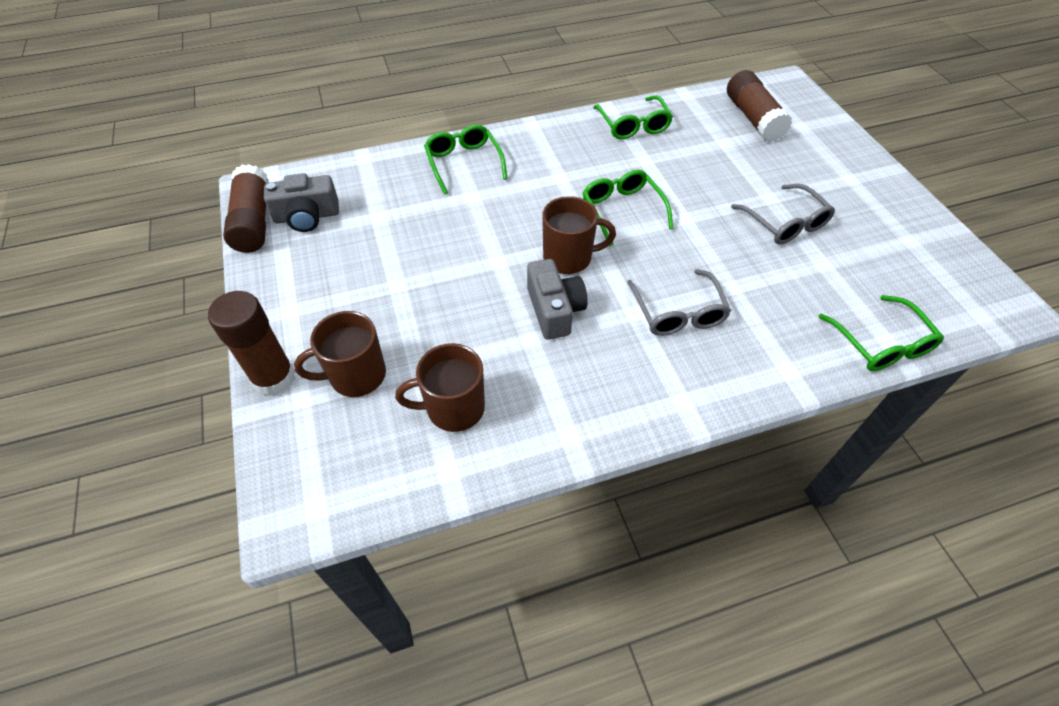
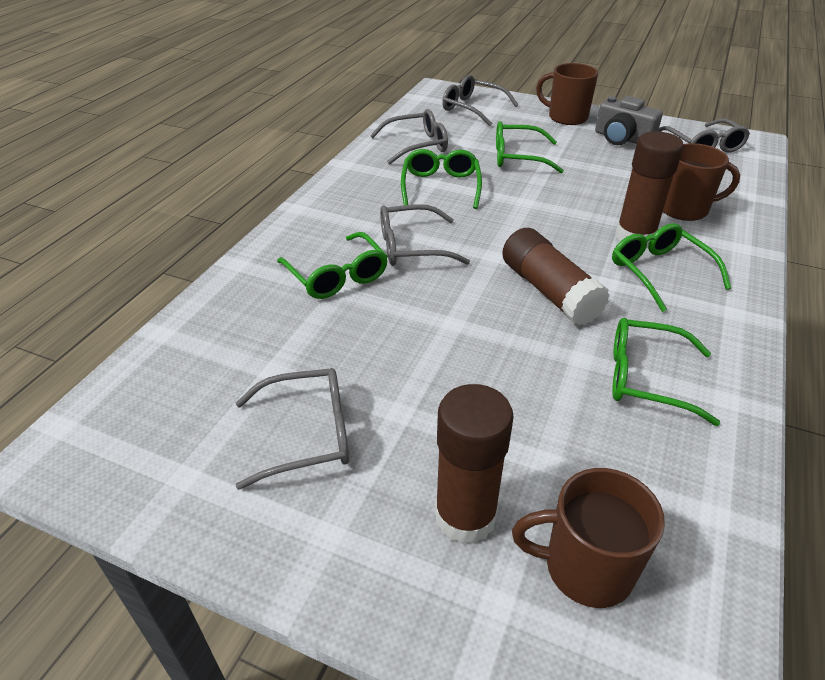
green glasses: [424,124,507,194] [582,170,673,246] [593,95,673,139] [818,295,944,371] = 4 -> [277,232,388,299] [401,149,482,209] [496,121,564,173] [612,223,731,312] [612,318,720,426] = 5
grey camera: [264,173,339,232] [527,259,588,340] = 2 -> [595,96,663,145] = 1
grey glasses: [627,269,731,336] [731,184,835,244] = 2 -> [236,368,349,490] [370,109,448,165] [380,204,470,266] [442,75,518,126] [658,119,750,153] = 5

